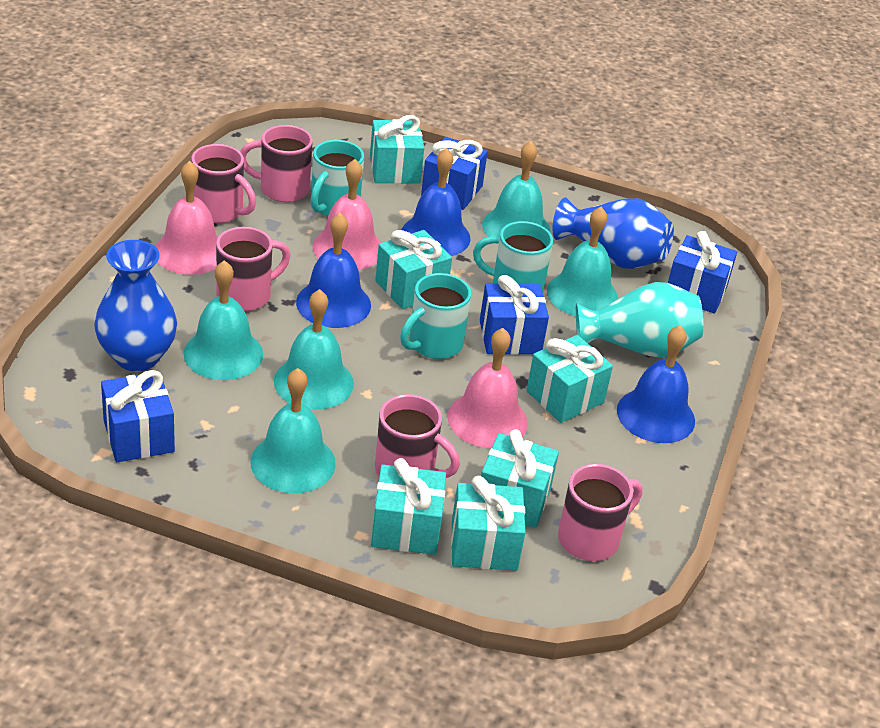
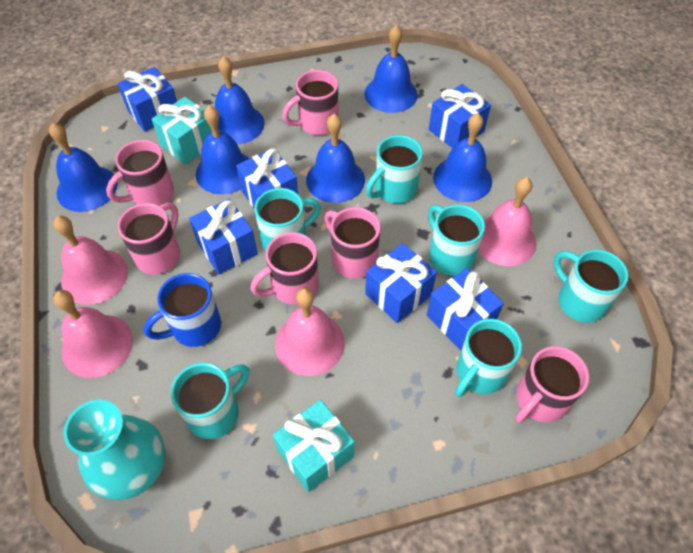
blue bell: [296,213,371,328] [402,148,471,256] [617,325,695,443] = 3 -> [49,122,117,212] [196,105,249,194] [215,56,265,145] [306,114,365,203] [365,25,418,113] [433,113,492,202] = 6
blue gift: [101,370,175,462] [421,137,488,210] [480,275,549,355] [668,231,737,313] = 4 -> [117,67,177,132] [189,199,258,274] [236,148,298,208] [365,243,437,323] [427,268,504,350] [429,84,491,148] = 6
blue mug: none = 0 -> [144,273,221,347] = 1
blue vase: [94,240,177,371] [553,197,674,269] = 2 -> none = 0
pink bell: [155,161,218,275] [312,159,381,270] [447,328,528,448] = 3 -> [53,216,128,305] [53,290,133,378] [275,288,345,376] [478,177,536,266] = 4
pink mug: [191,144,256,223] [216,227,290,311] [240,125,313,202] [375,394,460,478] [558,464,643,561] = 5 -> [106,140,174,206] [118,202,180,274] [250,232,319,305] [282,70,338,135] [324,207,380,279] [515,346,589,423] = 6
turquoise bell: [183,260,263,380] [251,368,336,493] [274,289,354,410] [482,141,551,237] [547,207,618,316] = 5 -> none = 0
turquoise gift: [370,115,424,184] [371,458,446,555] [375,230,452,309] [451,476,526,571] [481,429,559,528] [526,335,613,423] = 6 -> [152,97,212,165] [273,399,354,492] = 2
turquoise mug: [311,140,364,216] [400,273,471,359] [473,221,553,293] = 3 -> [171,363,250,439] [254,188,321,252] [366,135,423,203] [428,205,485,276] [456,319,522,397] [553,249,629,323] = 6

